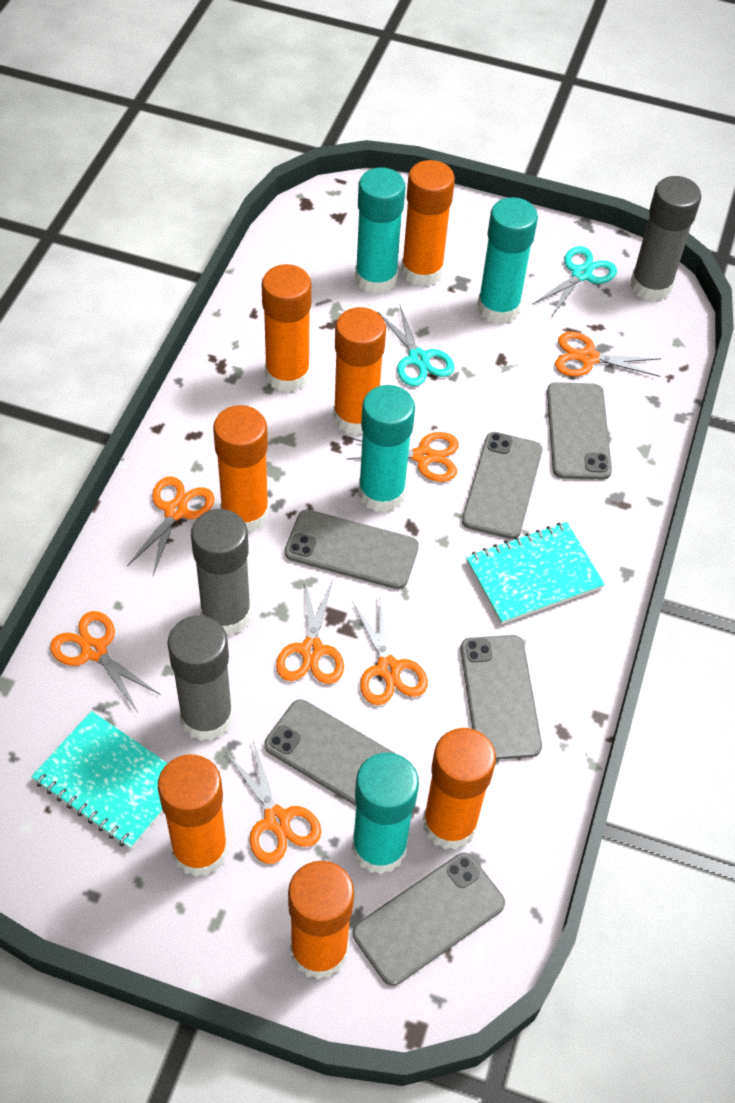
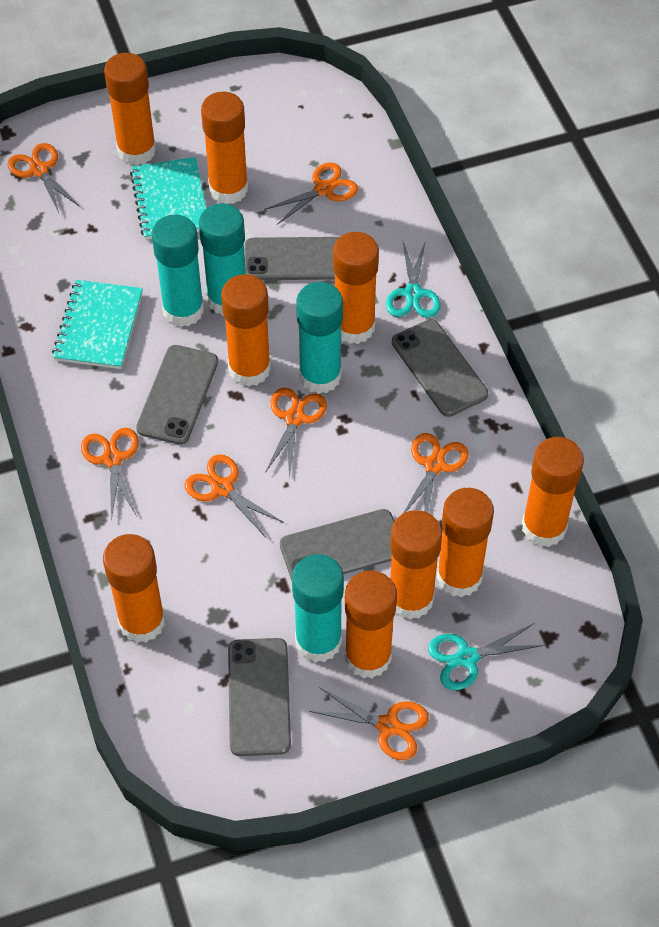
grey glue stick: [167,615,233,741] [191,509,251,636] [630,176,701,302] = 3 -> none = 0
grey phone: [265,700,396,806] [285,509,419,589] [353,853,505,986] [460,635,542,760] [462,432,543,539] [547,382,612,480] = 6 -> [136,345,218,445] [228,638,291,756] [244,237,340,280] [280,509,395,580] [392,319,488,417] = 5
orange glue stick: [158,754,228,877] [213,405,269,532] [262,264,312,392] [288,861,354,980] [333,307,386,435] [401,160,455,287] [423,728,496,850] = 7 -> [103,534,165,643] [104,53,156,165] [201,92,248,204] [221,274,271,386] [333,232,379,344] [345,570,397,678] [390,510,442,619] [437,488,494,597] [522,437,584,547] = 9

